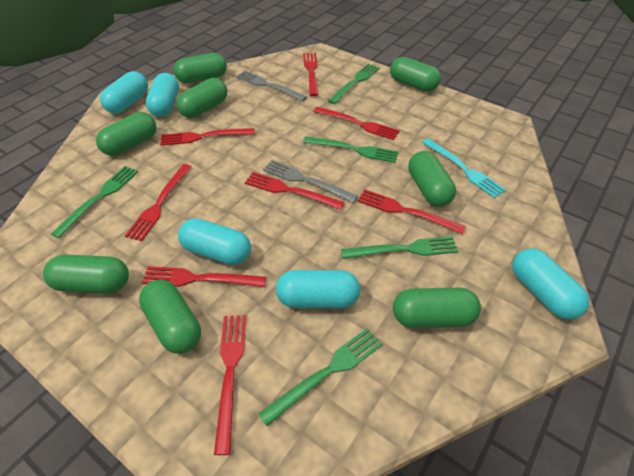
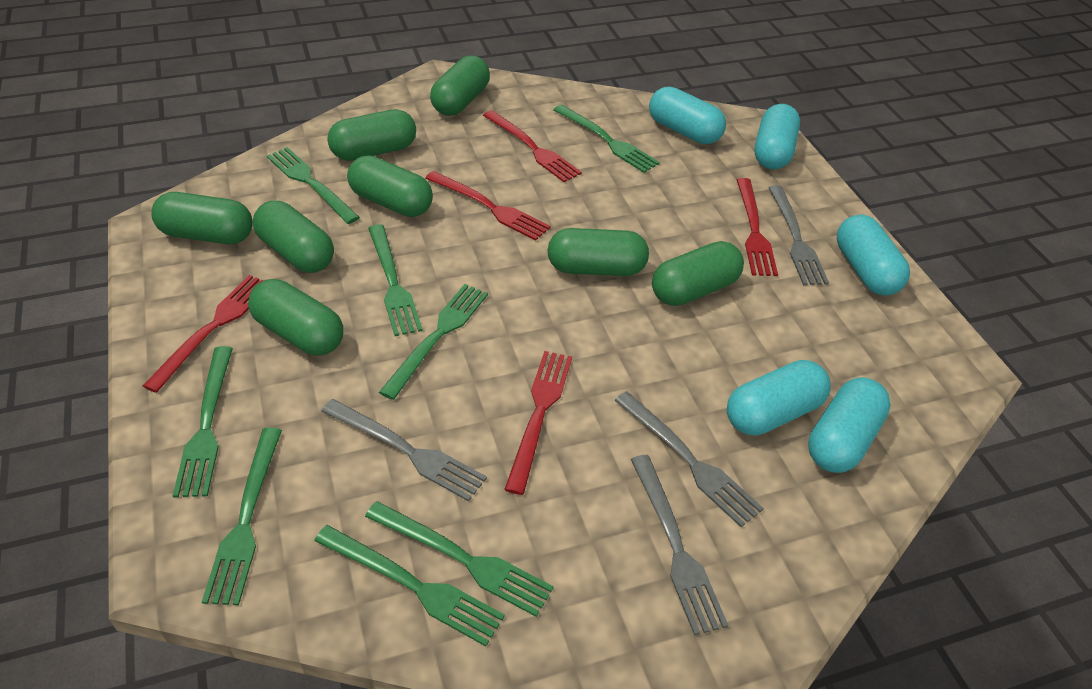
green fork: [51,166,138,238] [258,328,383,426] [303,136,398,163] [328,64,379,104] [341,236,459,259] = 5 -> [173,346,233,498] [202,428,282,606] [267,147,360,224] [314,525,505,646] [365,501,554,617] [368,224,423,336] [379,284,488,400] [553,105,660,173] = 8
grey fork: [236,71,307,102] [263,160,358,203] = 2 -> [321,399,487,501] [614,391,764,527] [631,455,729,636] [768,185,829,285] = 4
red fork: [125,164,192,241] [142,266,266,287] [160,128,255,145] [214,315,246,455] [244,172,345,210] [303,53,318,96] [313,107,400,140] [357,189,466,234] = 8 -> [143,275,264,393] [425,171,550,241] [483,110,582,182] [504,351,572,495] [737,178,778,276] = 5
turquoise fork: [422,138,506,198] = 1 -> none = 0

